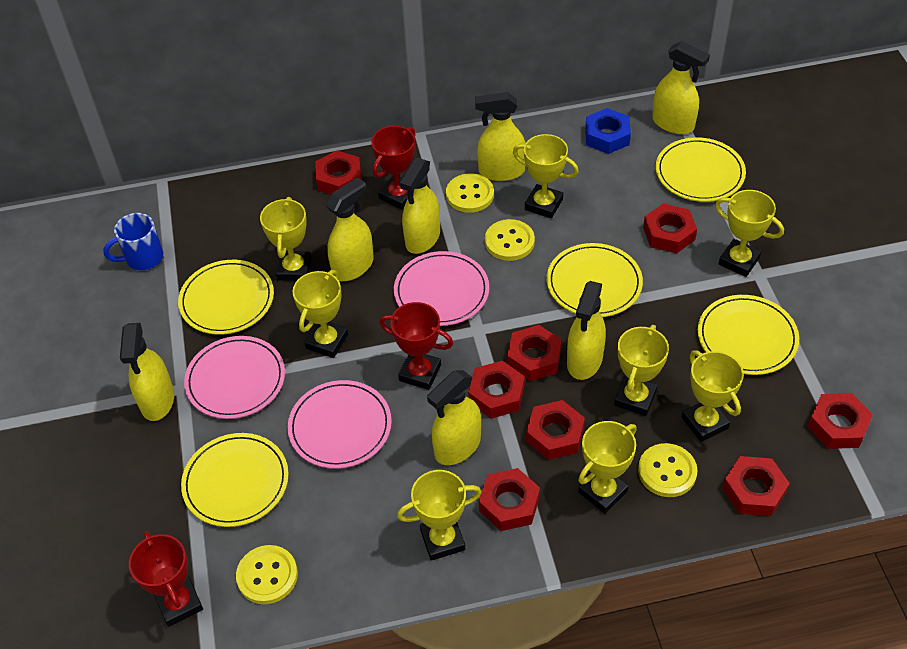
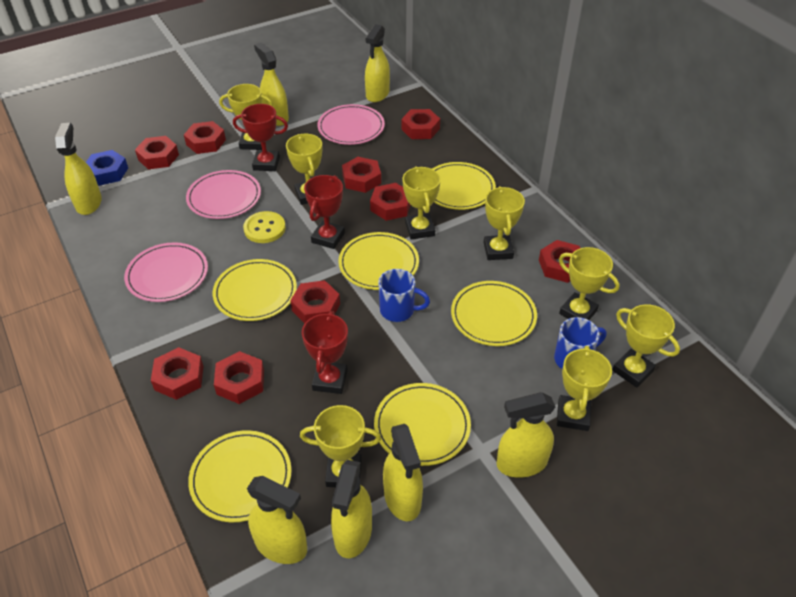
blue mug: [103,213,163,270] = 1 -> [378,269,430,322] [554,317,607,369] = 2
red nut: [315,150,362,194] [468,361,525,419] [479,468,540,531] [507,325,562,381] [526,400,585,460] [643,203,697,254] [722,456,790,516] [808,393,873,449] = 8 -> [135,136,179,169] [151,347,204,400] [184,121,226,154] [214,351,264,404] [290,280,340,323] [342,157,381,193] [370,183,410,221] [401,109,440,139] [539,240,580,283] = 9
yellow button: [236,545,298,604] [446,174,494,213] [485,219,535,261] [638,443,697,497] = 4 -> [243,211,286,243] = 1
yellow plate: [178,260,274,335] [181,433,289,527] [547,243,643,317] [656,137,746,202] [698,295,799,375] = 5 -> [188,430,291,522] [213,259,297,321] [338,232,419,290] [374,383,471,466] [432,162,496,210] [451,281,537,346] = 6

